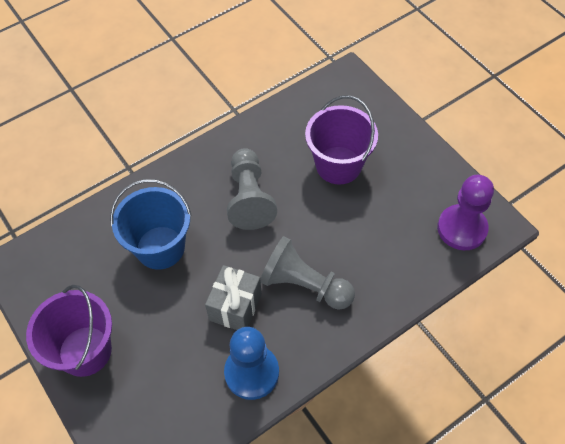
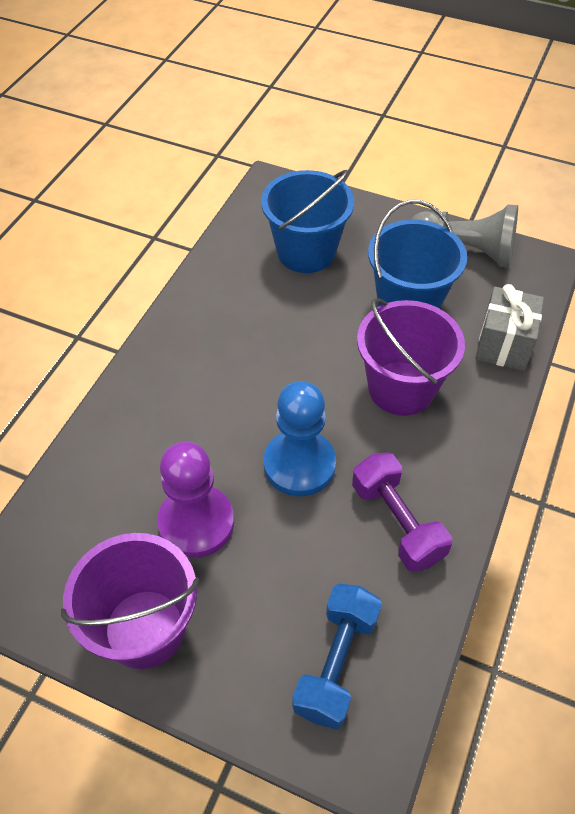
blue bucket: [110,179,192,270] = 1 -> [261,170,354,273] [368,200,467,309] = 2
blue dumbbell: none = 0 -> [292,584,382,729] = 1
grey pawn: [227,148,277,230] [260,236,355,310] = 2 -> [411,205,518,268] = 1
purple dumbbell: none = 0 -> [352,452,452,572] = 1

